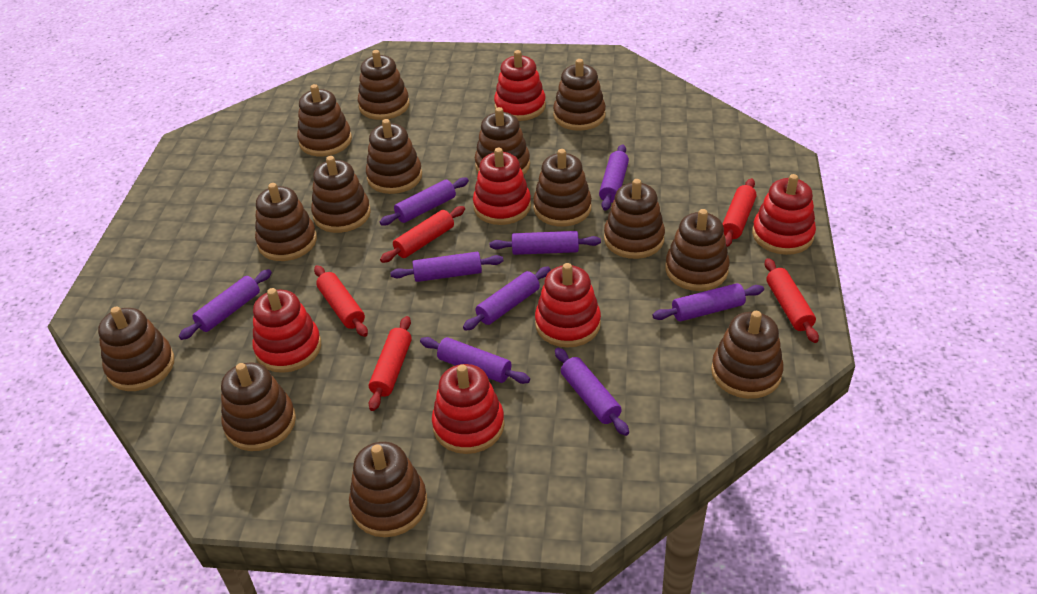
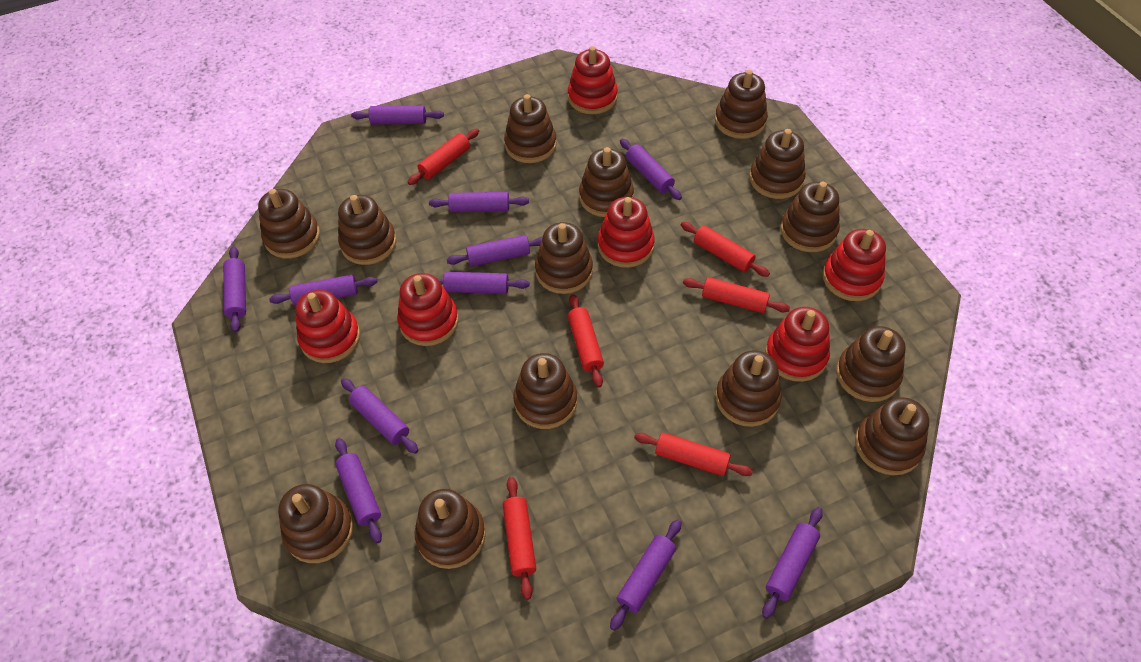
purple rolling pin: [179,269,272,340] [380,177,469,226] [390,252,503,282] [420,337,530,384] [463,266,551,331] [490,231,601,255] [555,348,629,436] [599,145,629,211] [652,283,764,322] = 9 -> [223,246,246,333] [269,275,378,306] [335,438,382,543] [341,378,419,454] [351,106,444,124] [429,192,529,212] [438,272,529,294] [447,235,542,266] [610,519,682,631] [620,139,682,200] [762,507,823,619] = 11
red rolling pin: [314,265,368,337] [369,316,412,411] [380,206,465,263] [723,178,757,247] [765,258,819,343] = 5 -> [408,129,479,185] [503,477,536,600] [568,294,604,388] [634,433,753,476] [681,222,770,277] [683,277,790,313] = 6

